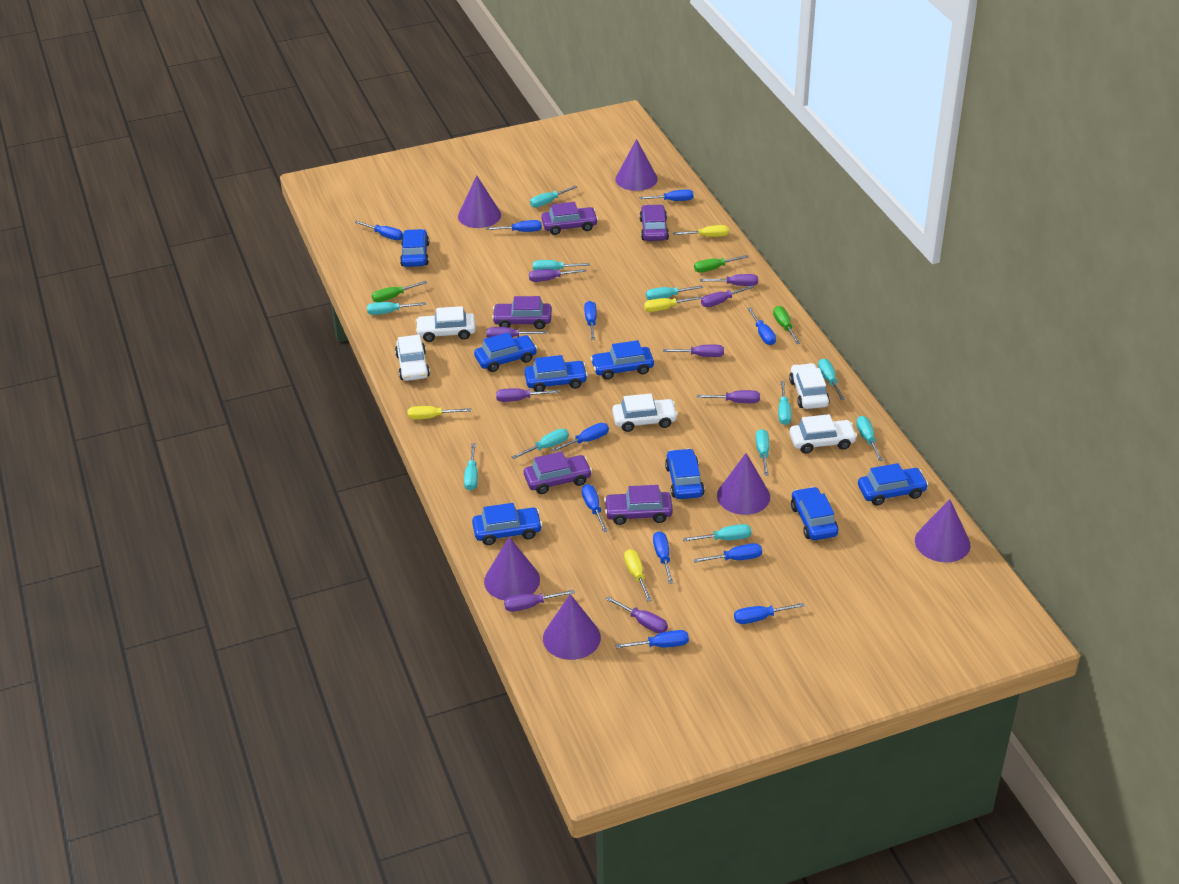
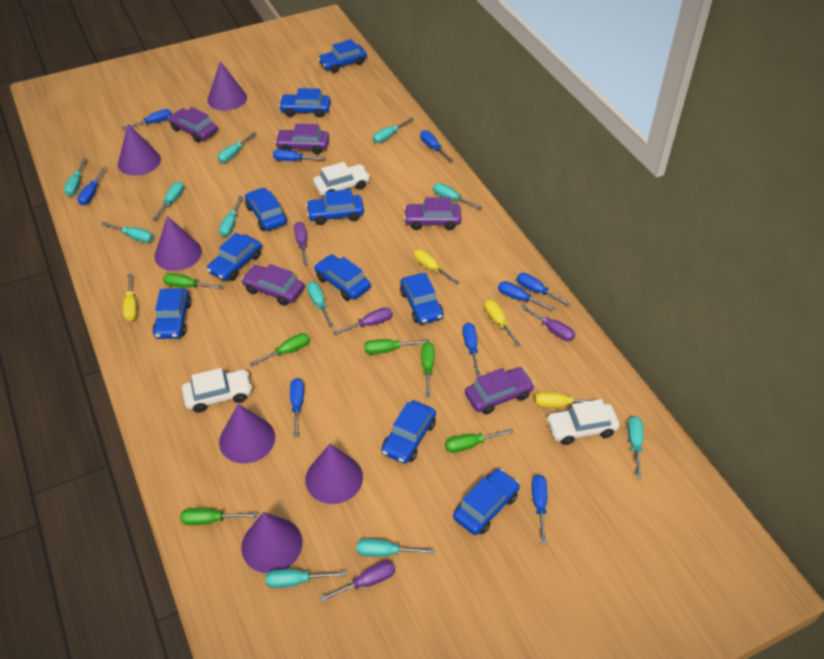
blue car: [400,229,429,267] [472,503,542,545] [474,332,537,372] [524,355,588,392] [591,340,654,380] [665,448,705,499] [791,487,838,540] [858,463,928,505] = 8 -> [152,288,191,339] [207,233,262,281] [245,188,287,231] [279,88,330,118] [306,189,364,225] [314,254,371,301] [318,39,367,73] [381,401,436,464] [400,273,444,324] [453,469,520,535] = 10
blue screwdriver: [355,221,403,240] [486,220,542,232] [551,423,609,452] [582,484,608,532] [584,301,597,340] [615,630,689,648] [639,189,693,201] [653,531,673,584] [693,543,762,563] [734,603,805,624] [747,307,776,345] = 11 -> [77,167,107,205] [122,109,172,129] [273,149,326,161] [290,378,304,437] [420,130,453,162] [463,323,480,376] [498,281,556,311] [517,273,571,306] [532,475,547,544] = 9
green screwdriver: [372,281,427,302] [694,255,748,273] [773,306,800,344] = 3 -> [163,273,223,289] [180,508,257,525] [249,333,310,366] [364,339,429,354] [421,342,435,397] [445,429,514,453] = 6
purple screwdriver: [486,327,547,338] [496,388,559,402] [504,590,575,612] [529,269,586,282] [606,596,668,634] [663,345,724,357] [697,390,760,403] [700,274,758,286] [701,285,754,307] = 9 -> [294,222,308,265] [320,561,395,602] [333,307,393,335] [520,305,575,341] = 4
white car: [395,335,430,381] [416,306,476,342] [612,393,678,432] [789,363,830,409] [790,414,857,454] = 5 -> [182,368,252,413] [313,162,370,196] [547,399,620,445] = 3

